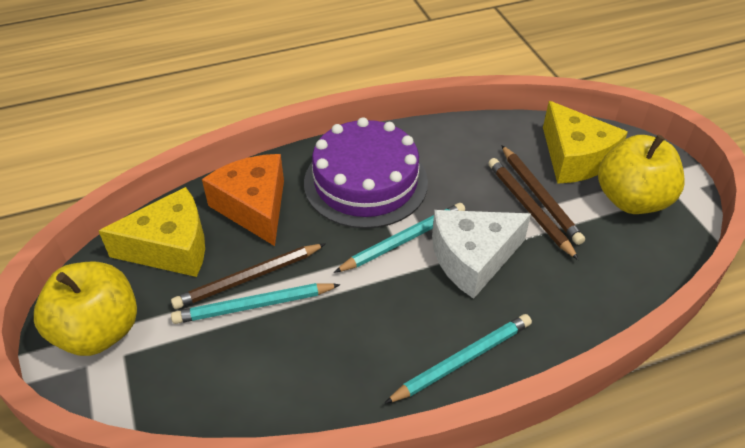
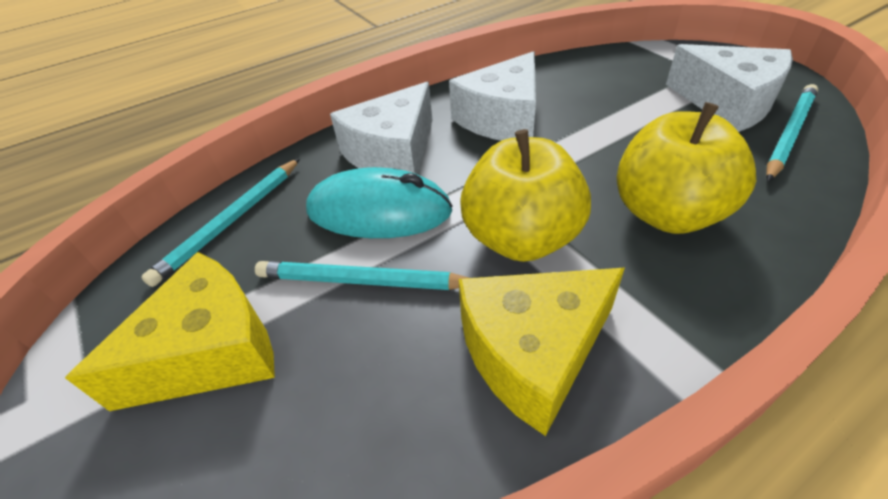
brown pencil: [171,243,326,309] [488,158,579,260] [501,145,585,245] = 3 -> none = 0
orange cheese: [202,154,284,246] = 1 -> none = 0
purple cake: [304,117,428,229] = 1 -> none = 0
turquoise mouse: none = 0 -> [306,167,453,238] = 1
white cheese: [432,210,531,299] = 1 -> [330,82,433,175] [449,51,536,141] [666,44,793,132] = 3

